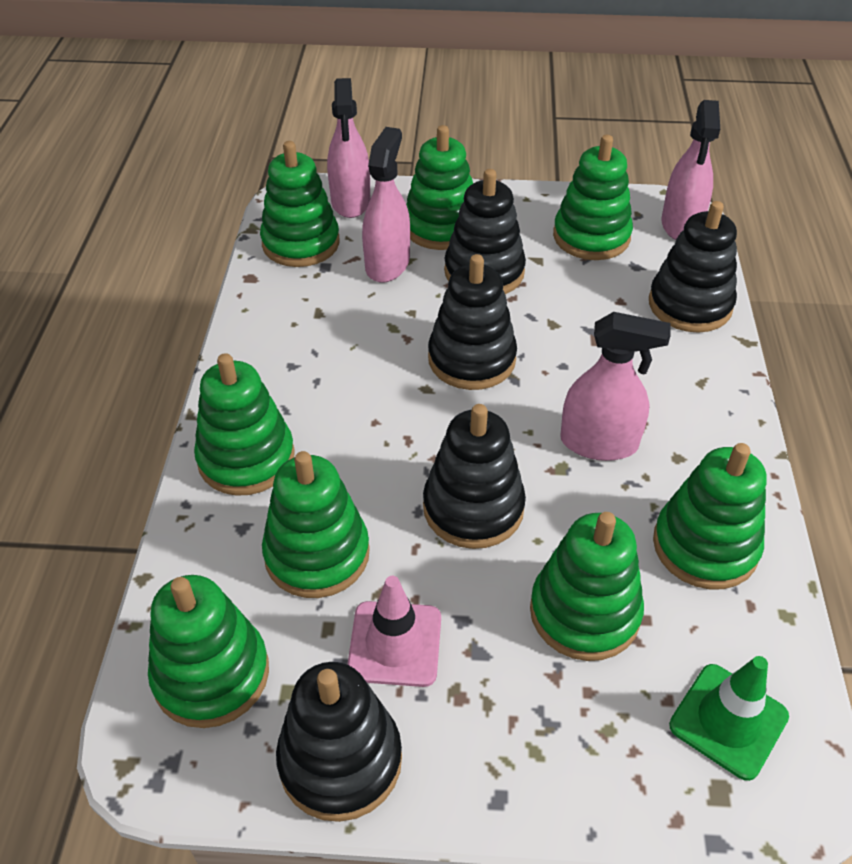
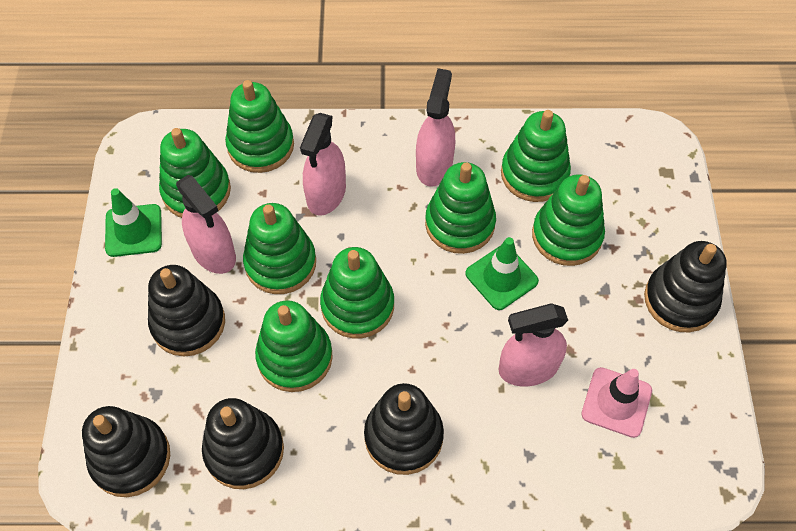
green traffic cone: [669,656,789,781] = 1 -> [105,188,162,257] [465,237,539,310] = 2

